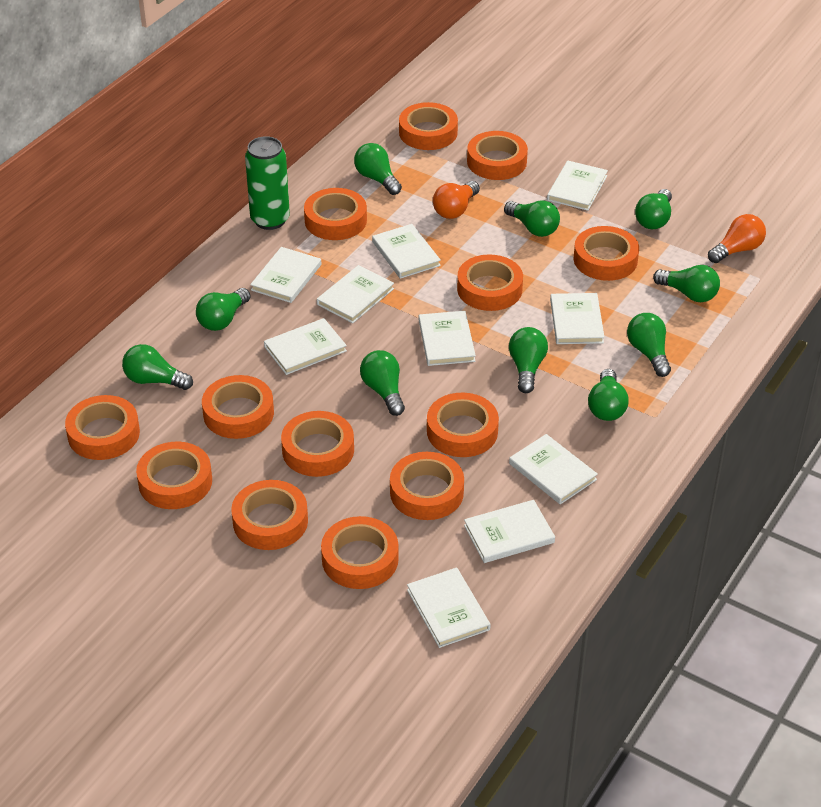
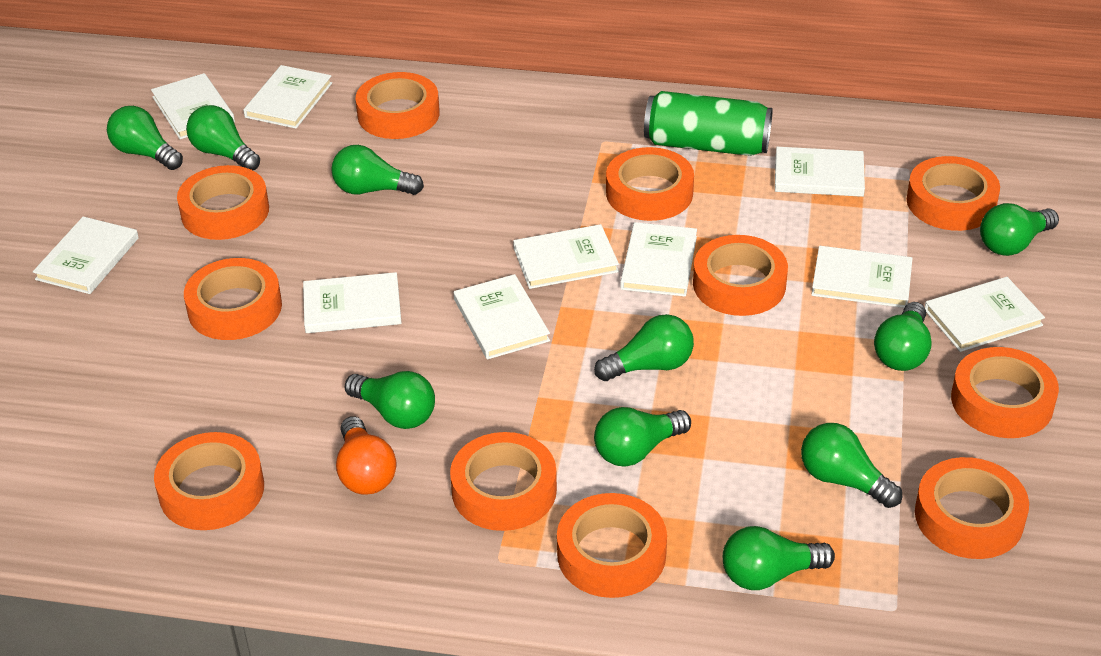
orange light bulb: [433,181,480,219] [708,214,766,263] = 2 -> [336,416,396,495] = 1
orange tape: [65,395,140,460] [136,442,212,509] [202,375,274,439] [231,480,308,550] [281,411,354,477] [304,188,367,240] [321,516,399,589] [390,452,464,520] [399,102,458,150] [427,393,499,457] [457,254,523,311] [467,131,528,180] [574,226,639,281] = 13 -> [154,432,264,530] [177,165,269,240] [184,258,282,340] [355,72,440,139] [450,432,557,531] [557,493,667,598] [606,147,694,221] [693,235,788,316] [907,156,1000,231] [915,457,1029,559] [951,347,1059,438] = 11

